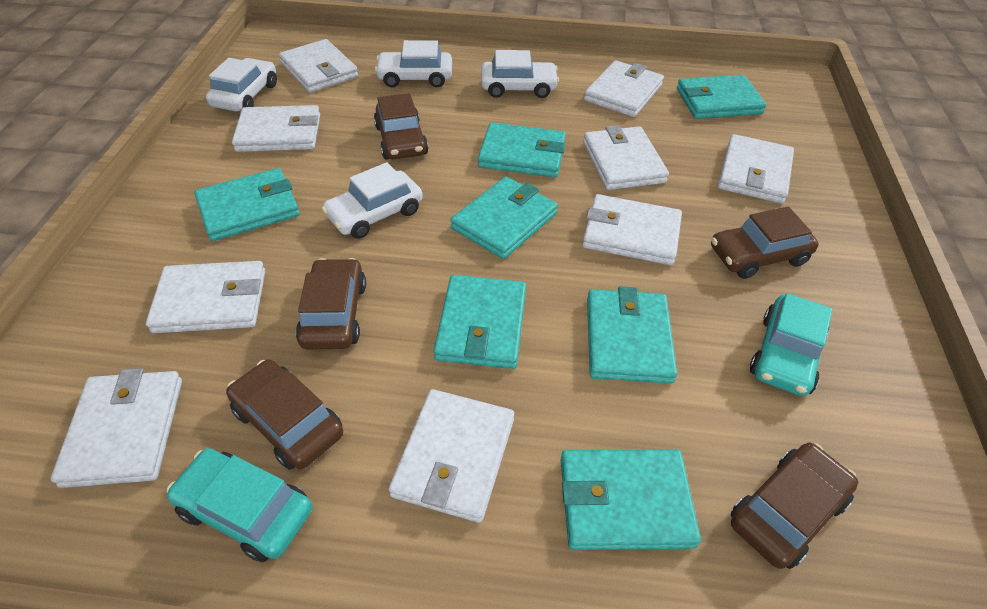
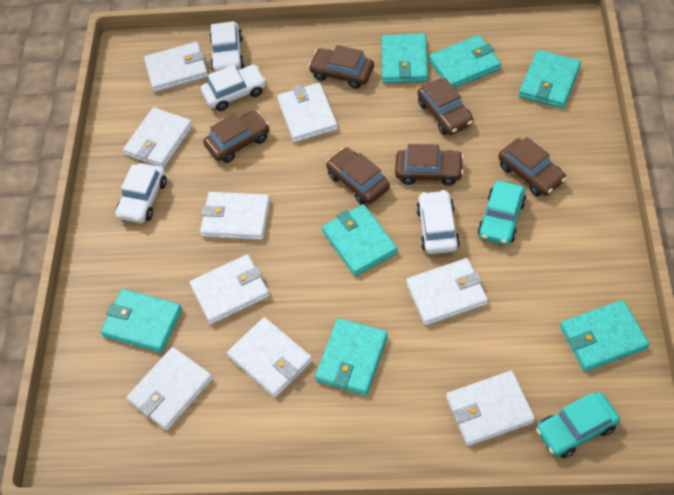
brown car: [226,359,343,470] [296,258,366,349] [374,93,429,160] [711,206,819,279] [731,443,858,569] = 5 -> [203,110,270,163] [308,45,374,89] [326,148,390,205] [395,144,464,186] [418,78,473,135] [499,137,566,196] = 6

